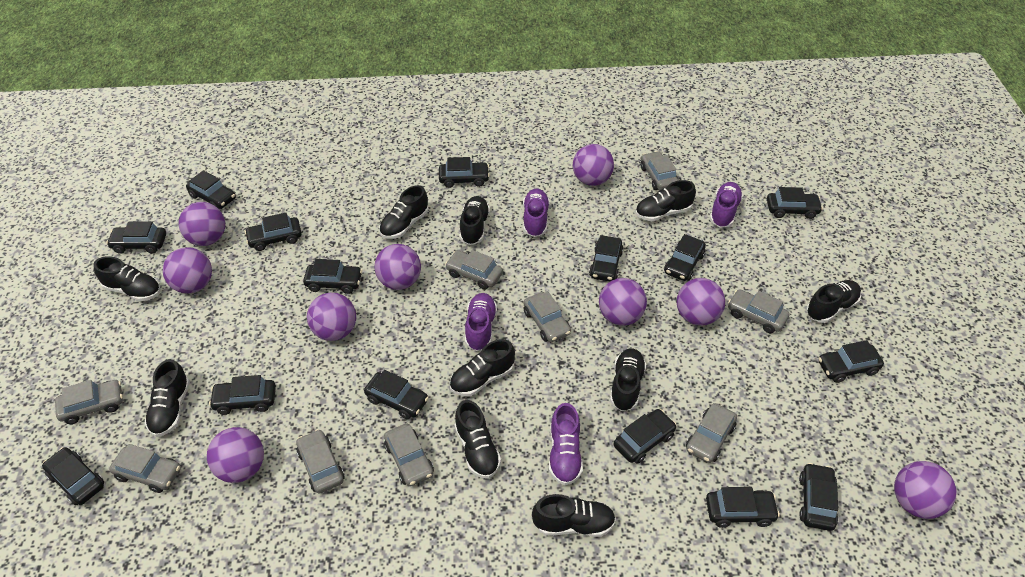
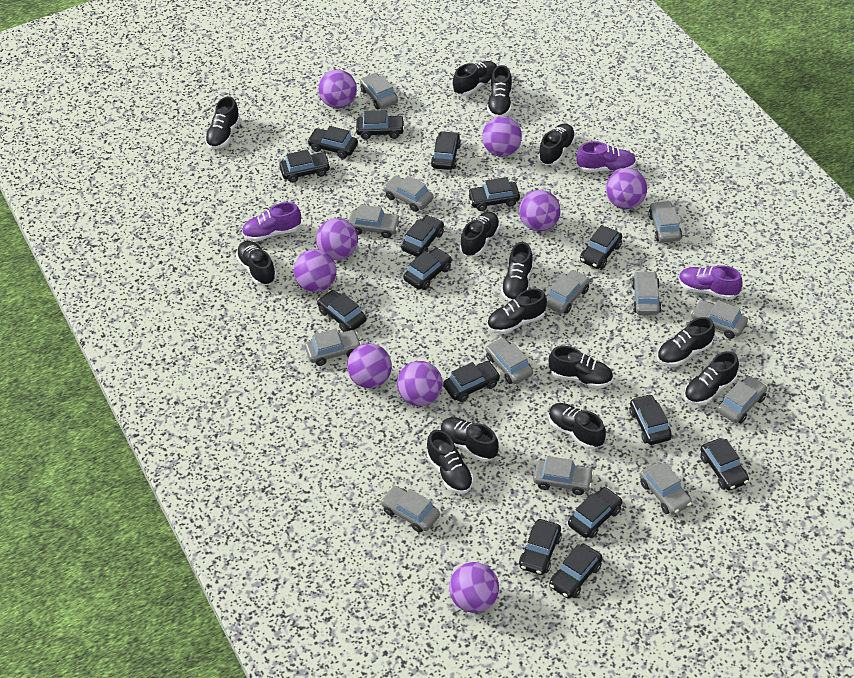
black shoe: [93,256,161,301] [145,359,190,437] [379,185,428,239] [449,339,515,396] [454,400,501,478] [460,196,490,245] [532,494,616,537] [610,348,646,411] [635,180,696,222] [806,280,861,323] = 10 -> [205,97,240,149] [236,241,276,286] [427,430,474,494] [441,417,499,461] [453,61,497,96] [460,212,500,257] [487,65,512,118] [487,288,547,334] [501,242,533,302] [538,123,576,165] [549,346,613,388] [549,403,606,449] [657,317,715,367] [684,351,739,405] = 14
grey car: [55,380,123,424] [109,444,181,493] [296,429,345,493] [384,424,434,486] [445,250,503,290] [523,291,571,342] [640,151,679,190] [686,403,737,463] [728,289,790,333] = 9 -> [305,329,362,366] [349,205,401,238] [360,73,398,109] [381,486,440,533] [383,176,433,212] [486,337,533,384] [533,456,594,495] [546,270,590,314] [632,271,662,315] [640,462,692,515] [648,201,682,243] [691,300,748,339] [717,376,767,423] = 13
purple shoe: [465,293,497,351] [523,189,550,237] [549,403,583,485] [710,182,743,228] = 4 -> [242,202,301,242] [577,141,636,172] [679,265,742,300] = 3

